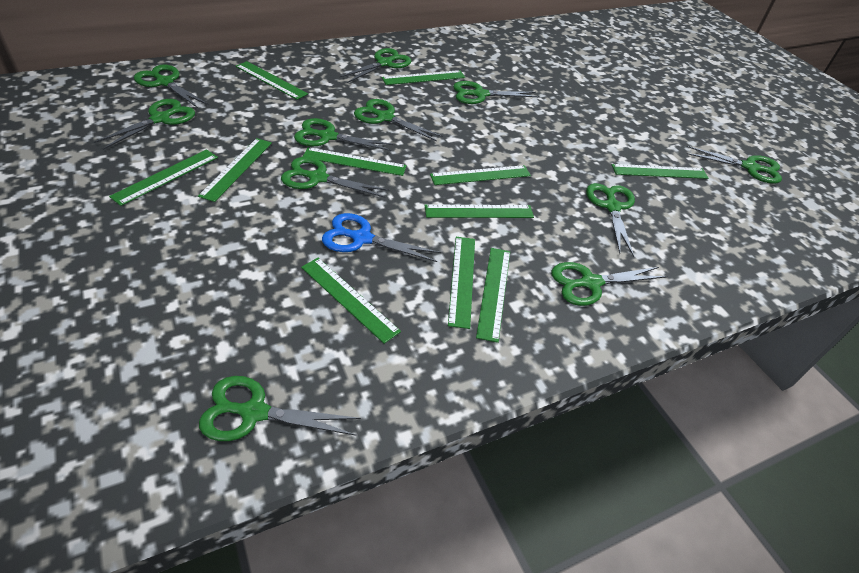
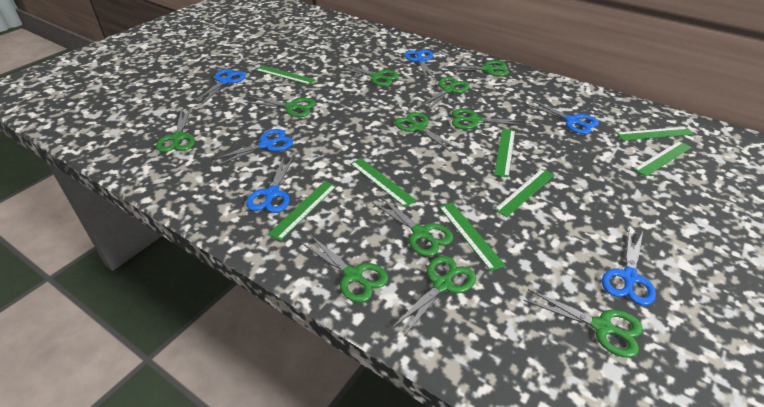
blue scissors: [322,213,441,262] = 1 -> [194,69,246,104] [212,129,293,166] [246,156,294,213] [404,49,435,80] [526,100,599,134] [602,228,656,306] = 6
green ruler: [109,149,218,206] [198,138,272,202] [236,61,308,100] [301,258,401,344] [303,147,407,176] [382,70,465,85] [424,204,534,218] [430,165,531,185] [448,237,475,329] [476,248,510,343] [612,164,708,179] = 11 -> [256,65,315,85] [268,181,337,241] [350,158,416,207] [439,202,505,271] [494,129,515,178] [494,169,554,217] [616,127,694,141] [633,141,692,177] = 8

